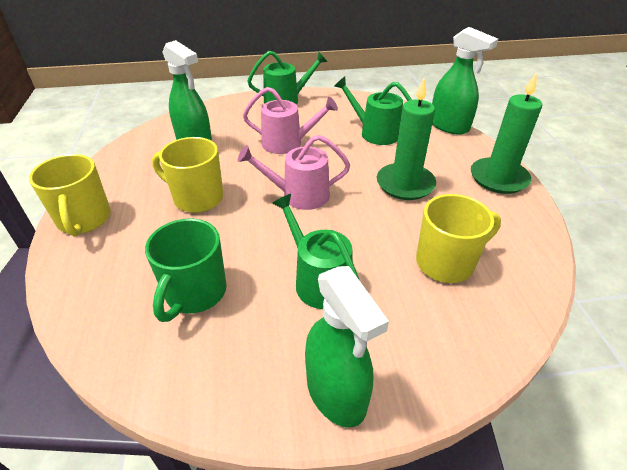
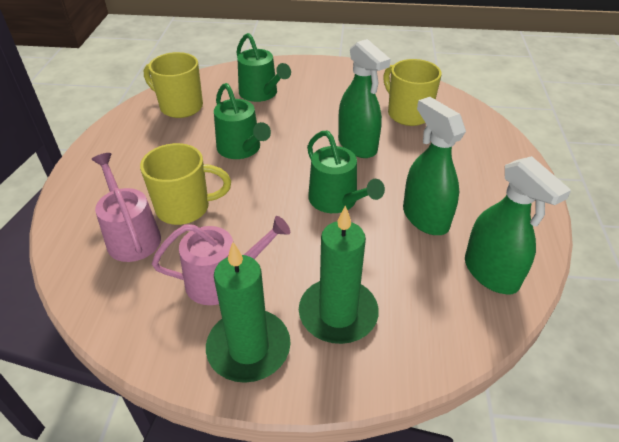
green mug: [145,218,227,322] = 1 -> none = 0

